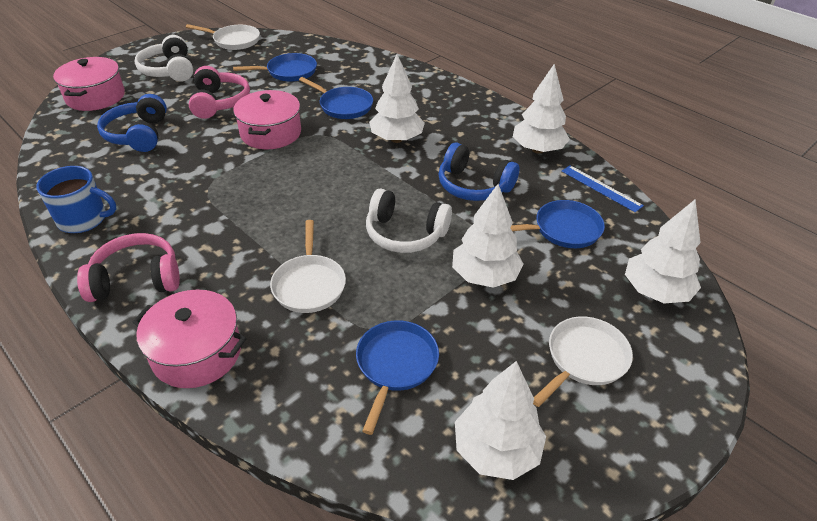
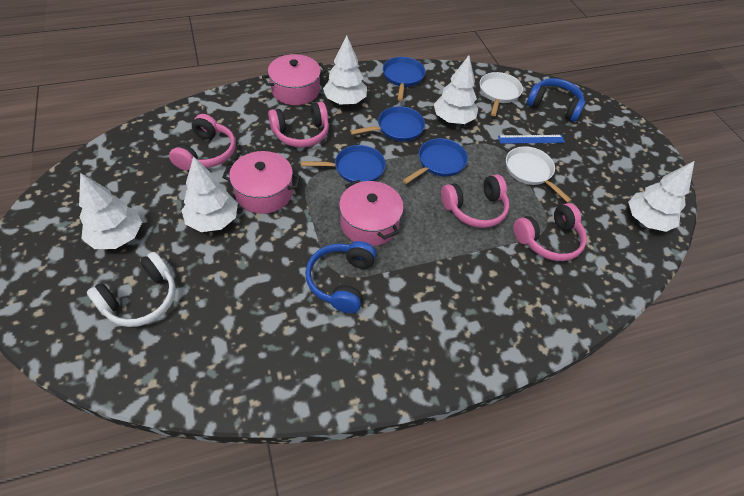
blue mug: [36,166,116,233] = 1 -> none = 0
pink headphones: [77,233,180,302] [189,66,250,119] = 2 -> [169,114,236,170] [268,102,329,148] [441,174,510,228] [513,203,587,261] = 4
white headphones: [135,35,193,82] [366,189,452,253] = 2 -> [87,252,176,327] = 1
white pan: [186,24,260,50] [270,220,346,313] [533,317,633,407] = 3 -> [480,72,523,116] [506,146,572,203] = 2

